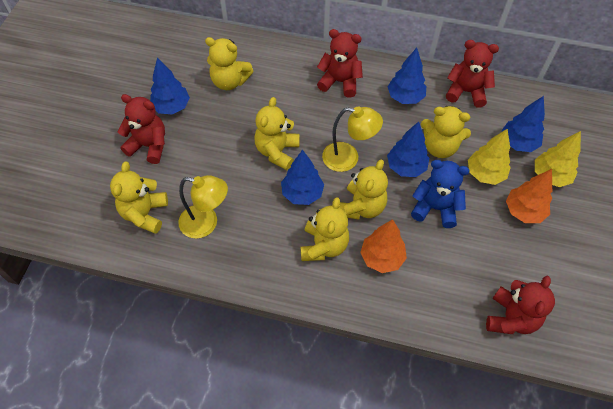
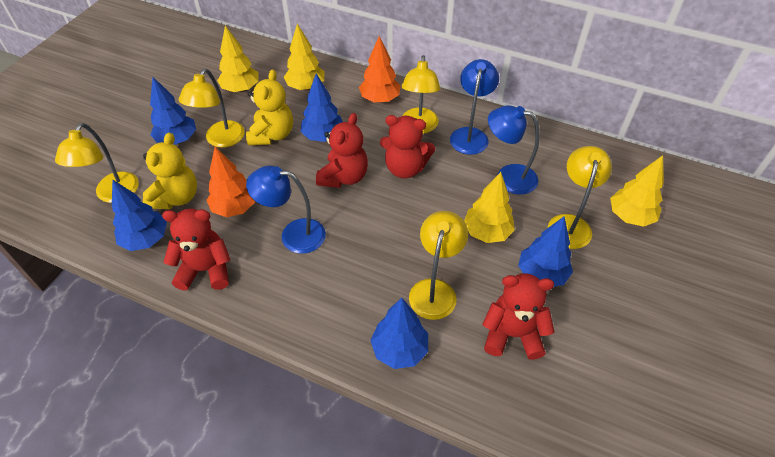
blue lamp: none = 0 -> [246,166,326,254] [450,59,499,155] [488,105,540,195] = 3
blue teddy bear: [411,160,470,228] = 1 -> none = 0
yellow lamp: [178,175,228,239] [322,106,383,172] = 2 -> [55,123,139,203] [179,69,245,148] [402,55,441,134] [409,211,468,320] [548,146,612,249] = 5
yellow teddy bear: [110,162,168,234] [205,37,253,90] [254,97,300,170] [301,197,349,261] [339,159,388,220] [421,106,471,158] = 6 -> [143,133,197,209] [246,70,293,145] = 2
yellow tree: [468,129,511,185] [535,131,581,187] = 2 -> [217,26,258,92] [284,24,324,91] [464,172,515,243] [610,155,664,227] = 4

